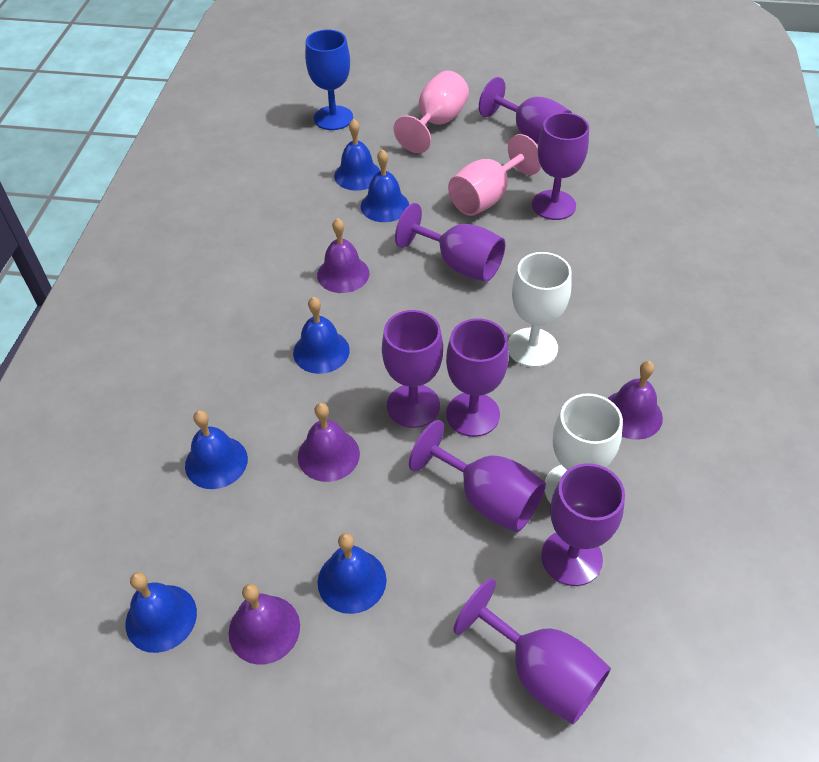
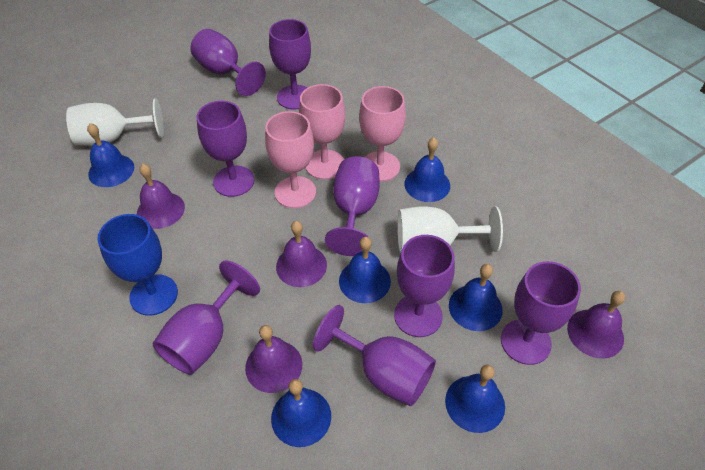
pink goblet: [394,71,469,153] [448,134,541,216] = 2 -> [265,111,316,208] [299,84,345,180] [359,86,406,182] = 3

